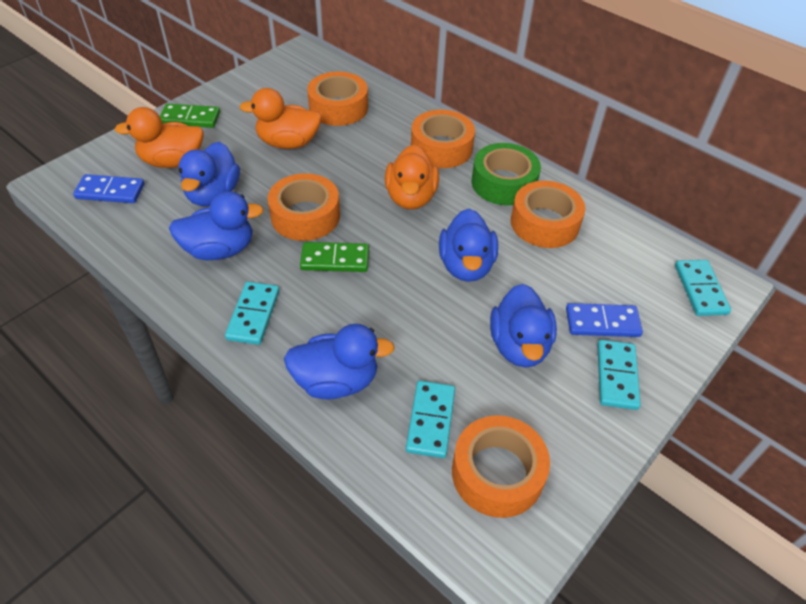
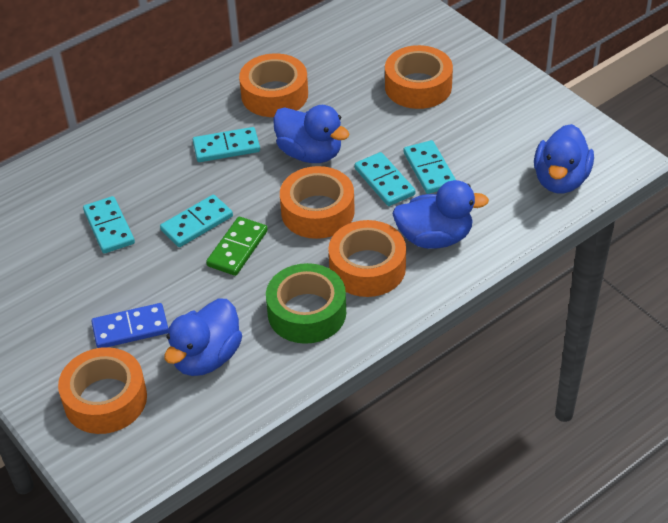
blue domino: [73,174,144,203] [566,303,643,337] = 2 -> [91,303,168,348] = 1
blue duck: [169,191,264,260] [179,142,240,206] [284,324,395,399] [439,209,498,282] [490,284,557,368] = 5 -> [164,299,242,376] [273,105,350,163] [392,180,489,249] [534,124,594,194] = 4
green domino: [160,104,220,128] [300,242,369,272] = 2 -> [206,217,268,276] = 1
orange duck: [115,107,204,168] [239,88,322,149] [385,144,439,210] = 3 -> none = 0
turquoise domino: [225,282,279,345] [406,381,455,458] [597,340,641,410] [675,260,731,316] = 4 -> [83,196,135,254] [160,195,233,247] [193,127,260,162] [355,152,415,206] [404,140,456,194] = 5

